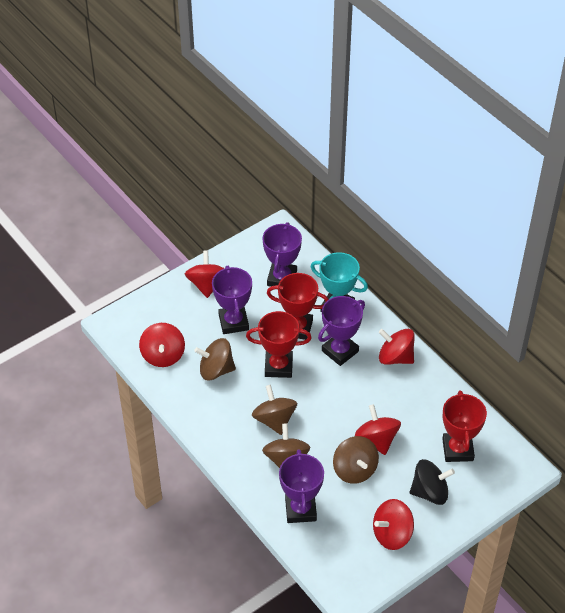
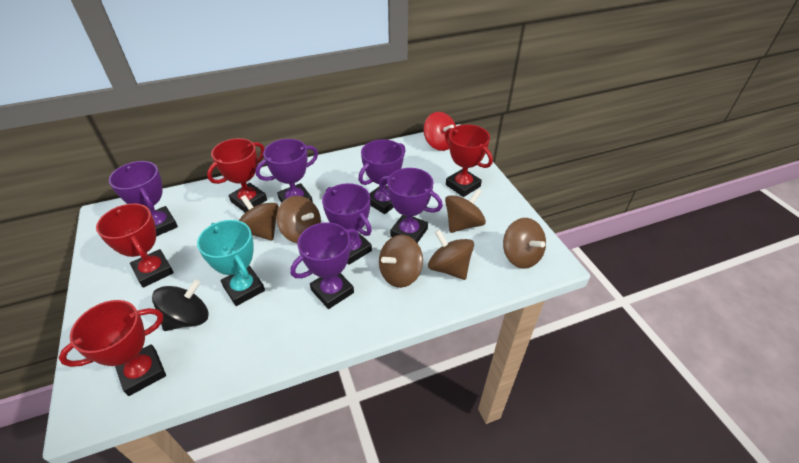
brown spinning top: [194,338,236,380] [252,385,297,435] [262,423,310,468] [333,436,379,484] = 4 -> [239,195,279,240] [276,196,321,243] [379,235,423,288] [428,230,474,280] [445,188,486,233] [503,218,546,269] = 6
purple trophy: [212,266,252,334] [262,222,302,286] [279,449,324,523] [318,296,365,366] = 4 -> [109,161,178,236] [255,139,318,203] [290,222,359,309] [322,183,372,265] [359,139,405,214] [379,168,443,243] = 6
red spinning top: [139,323,185,367] [185,250,225,298] [355,404,401,455] [373,499,414,550] [379,329,415,365] = 5 -> [424,112,456,151] = 1
red trophy: [246,311,312,378] [267,273,329,340] [442,390,487,462] = 3 -> [59,300,166,396] [96,203,174,288] [207,138,267,213] [445,124,493,197] = 4

